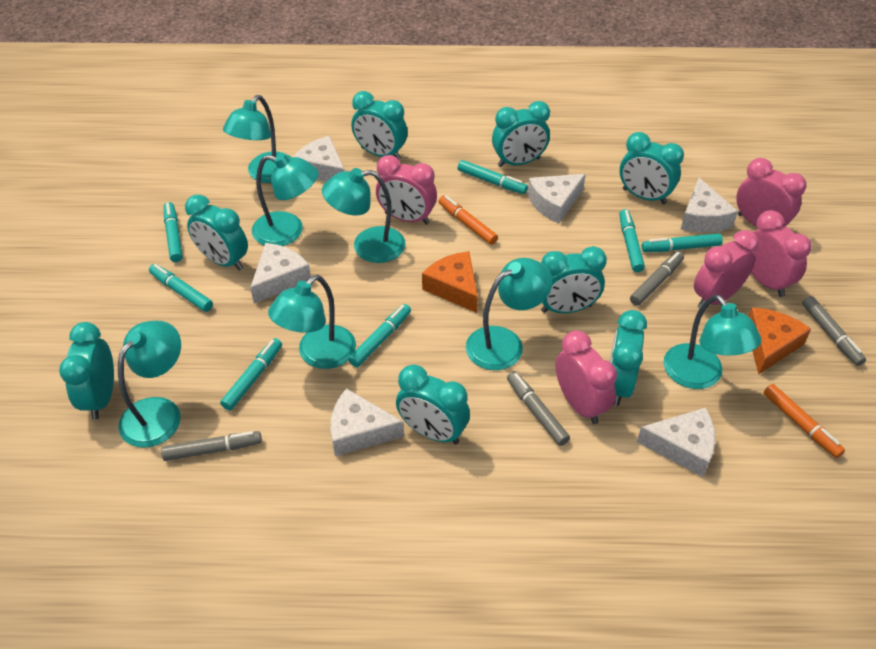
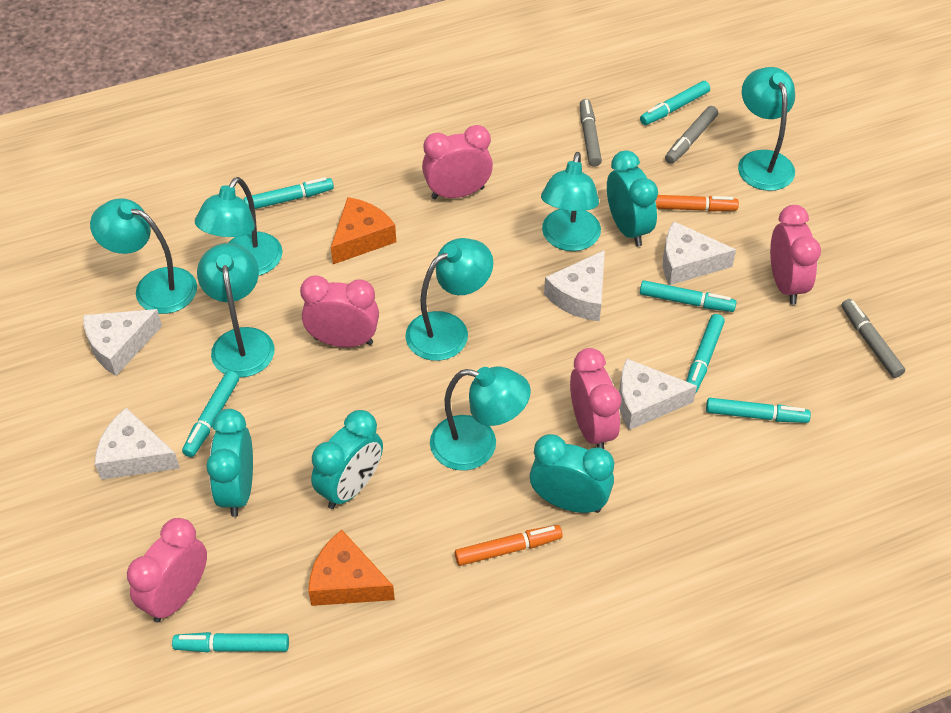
grey marker: [161,431,262,461] [507,371,570,446] [630,251,684,306] [802,296,866,366] = 4 -> [580,99,602,167] [665,106,718,164] [841,299,905,378] = 3
turquoise clock: [59,322,114,420] [185,195,248,271] [351,91,408,160] [396,364,470,445] [492,101,550,167] [541,246,607,313] [609,310,647,406] [620,132,684,204] = 8 -> [206,409,253,517] [311,410,383,509] [530,434,614,513] [607,150,658,246] = 4
white cheese: [250,243,311,304] [293,136,345,182] [331,388,404,456] [528,174,586,223] [637,408,716,477] [681,178,738,233] = 6 -> [83,309,162,376] [95,408,180,480] [544,250,605,321] [619,359,697,430] [663,221,736,285] = 5

